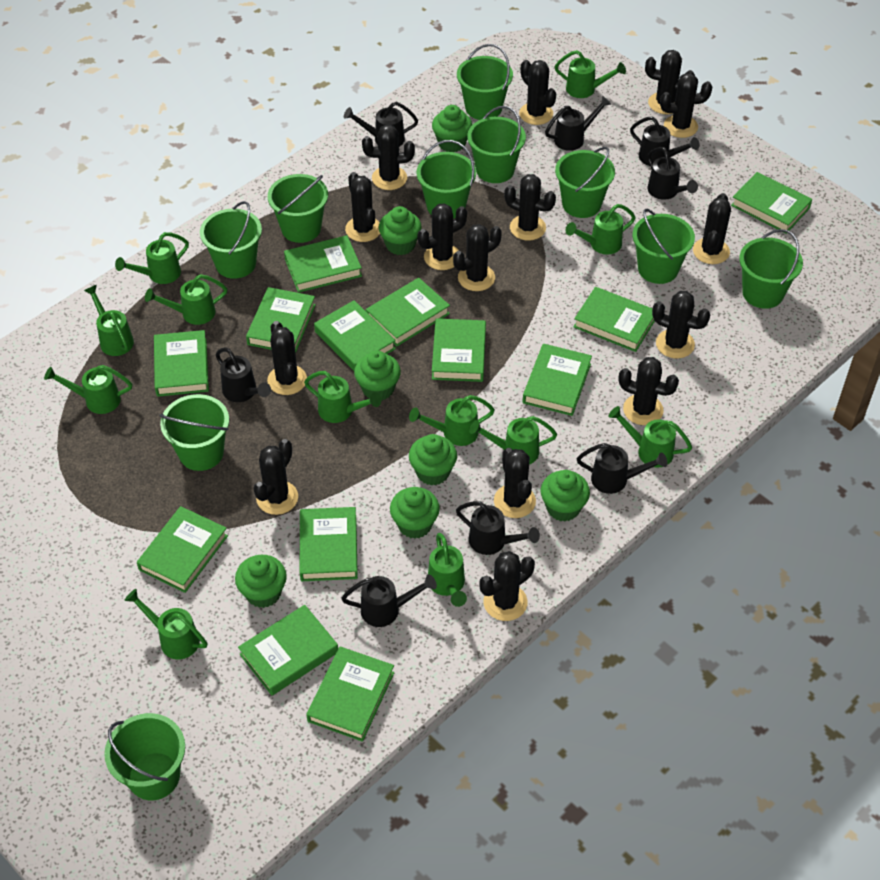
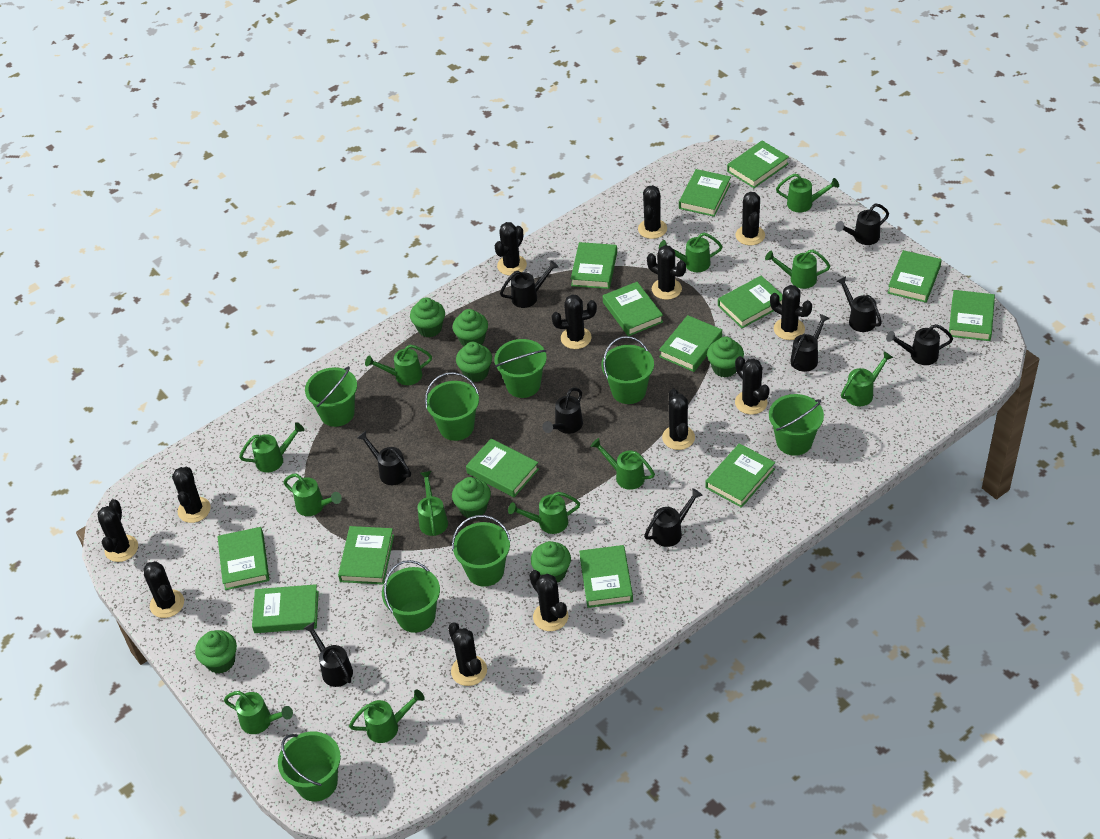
black cactus: [253,439,298,515] [267,321,307,395] [345,172,380,242] [362,124,415,190] [417,203,467,270] [453,224,502,291] [480,551,535,621] [494,448,536,518] [504,174,556,241] [519,60,556,125] [619,357,679,425] [645,50,695,114] [652,291,710,359] [660,73,712,138] [693,193,731,264] = 15 -> [97,499,138,562] [144,562,184,618] [172,467,211,523] [448,622,487,686] [495,222,527,276] [529,570,568,631] [552,294,597,349] [638,185,667,239] [647,245,686,300] [662,389,695,450] [735,356,770,415] [736,192,765,245] [770,285,812,340] = 13
black watering can: [216,347,271,402] [341,574,437,627] [344,102,418,147] [456,501,540,555] [545,96,611,151] [577,443,667,494] [630,116,700,166] [647,147,698,200] = 8 -> [303,622,353,687] [357,431,411,485] [500,260,559,308] [542,388,583,434] [644,488,703,547] [790,314,830,372] [835,204,889,245] [836,276,882,332] [886,324,953,365] = 9
green book: [137,506,228,593] [154,330,209,397] [238,605,338,696] [246,287,316,353] [284,235,362,293] [300,507,358,581] [306,646,394,742] [314,300,396,371] [366,278,450,346] [432,318,486,382] [523,344,592,416] [573,287,655,352] [731,172,812,234] = 13 -> [217,527,269,590] [252,584,319,633] [338,526,394,585] [466,439,539,497] [571,242,617,289] [579,545,633,608] [603,282,663,336] [659,315,722,372] [679,169,731,217] [705,443,775,508] [718,276,782,328] [727,140,789,188] [888,250,942,303] [949,290,995,341] = 14
green bucket: [104,713,185,800] [159,394,229,471] [200,201,262,279] [268,174,328,243] [417,140,476,219] [457,44,513,120] [467,106,526,183] [555,147,615,218] [633,209,695,284] [739,229,803,309] = 10 -> [278,732,341,802] [305,366,357,427] [382,560,440,633] [425,372,479,441] [452,515,511,587] [494,339,547,398] [601,336,654,404] [769,394,824,456] = 8

